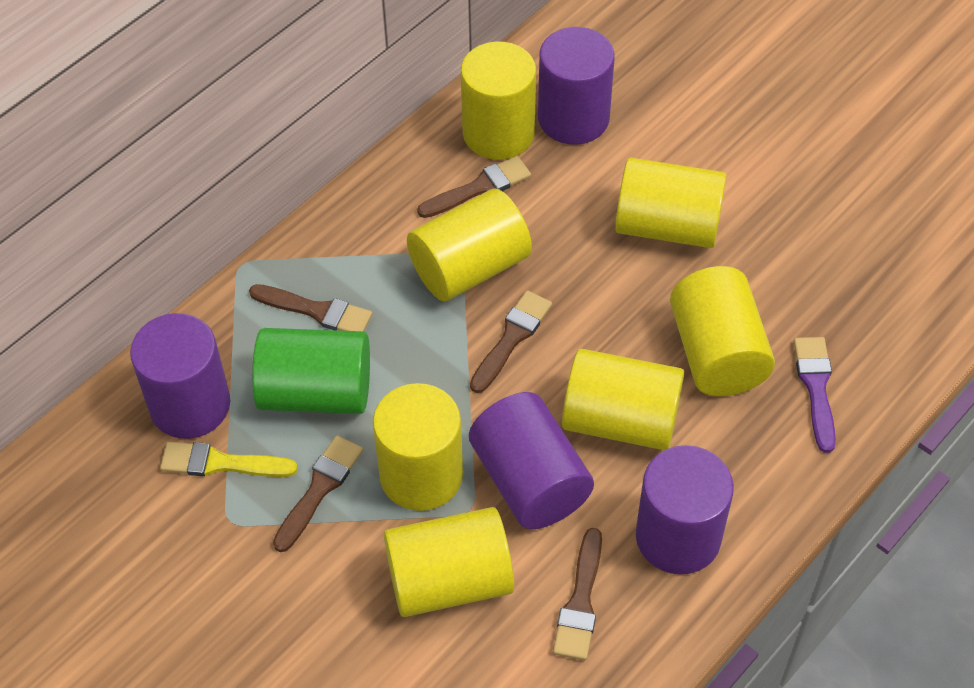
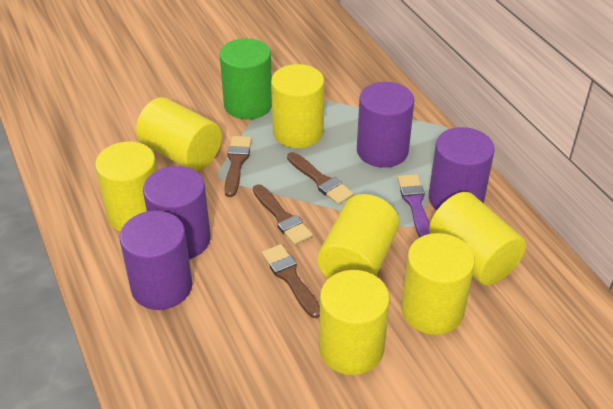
brown brush: [249,284,372,331] [273,435,363,552] [417,156,531,218] [470,290,552,393] [553,528,602,660] = 5 -> [224,136,252,197] [253,184,313,245] [262,244,320,318] [287,152,354,205] = 4
yellow brush: [160,442,298,477] = 1 -> none = 0

